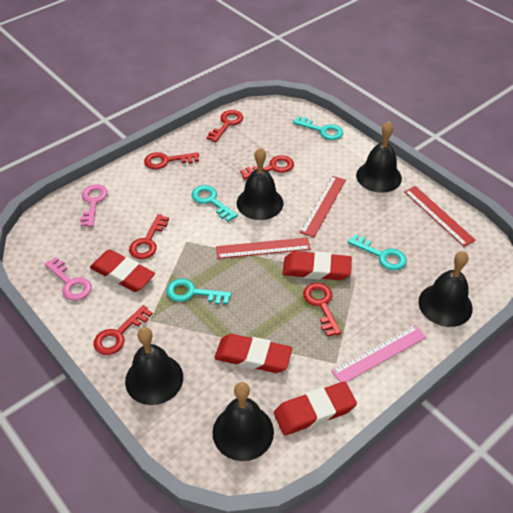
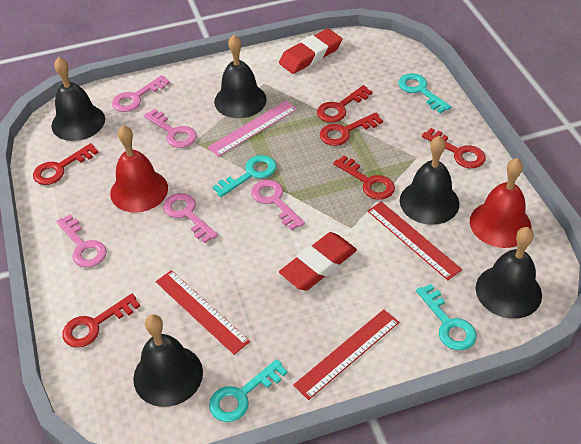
pink key: [45,257,92,301] [80,184,108,227] = 2 -> [56,214,107,268] [112,75,170,112] [144,109,197,148] [163,193,218,243] [251,180,305,230] = 5
red bell: none = 0 -> [110,126,168,213] [470,158,532,248] = 2
red eraser: [90,250,155,292] [214,334,292,373] [274,381,357,436] [282,251,352,280] = 4 -> [279,29,342,74] [279,232,357,291] = 2

